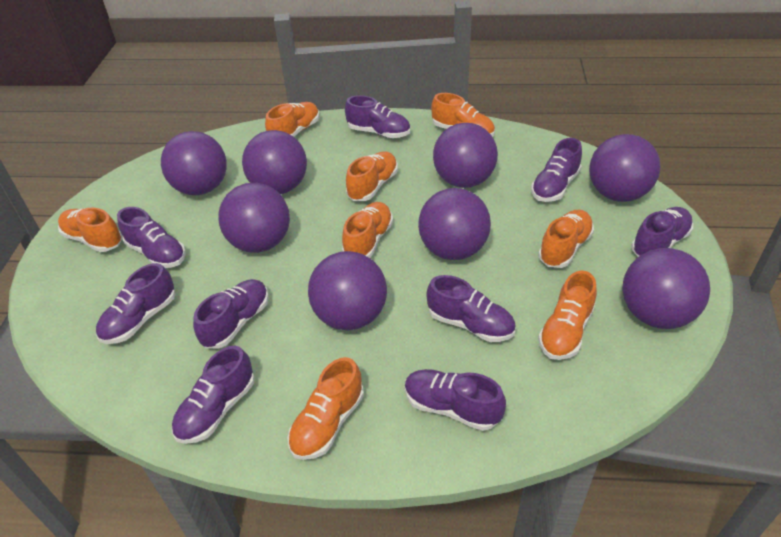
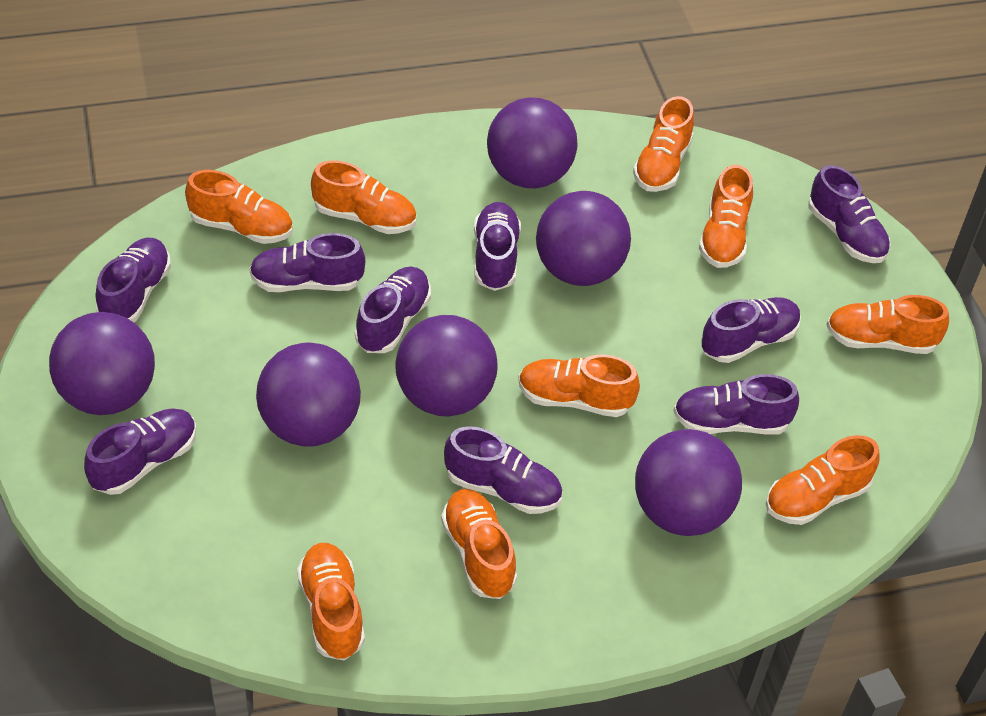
orange shoe: [58,207,123,252] [265,102,320,137] [288,357,364,460] [342,202,393,258] [346,151,398,201] [431,93,495,137] [538,210,594,268] [538,271,597,360] = 8 -> [185,170,293,244] [297,543,365,660] [311,160,416,234] [441,489,517,599] [518,354,640,417] [633,96,694,192] [699,165,753,268] [766,435,879,525] [826,295,949,354] = 9
purple ball: [161,131,227,195] [218,183,290,253] [242,130,307,194] [308,251,387,330] [418,188,491,260] [433,123,498,188] [589,134,660,202] [623,248,710,329] = 8 -> [49,312,155,415] [256,343,361,447] [395,315,497,417] [487,98,577,188] [536,191,631,286] [635,429,742,536] = 6

